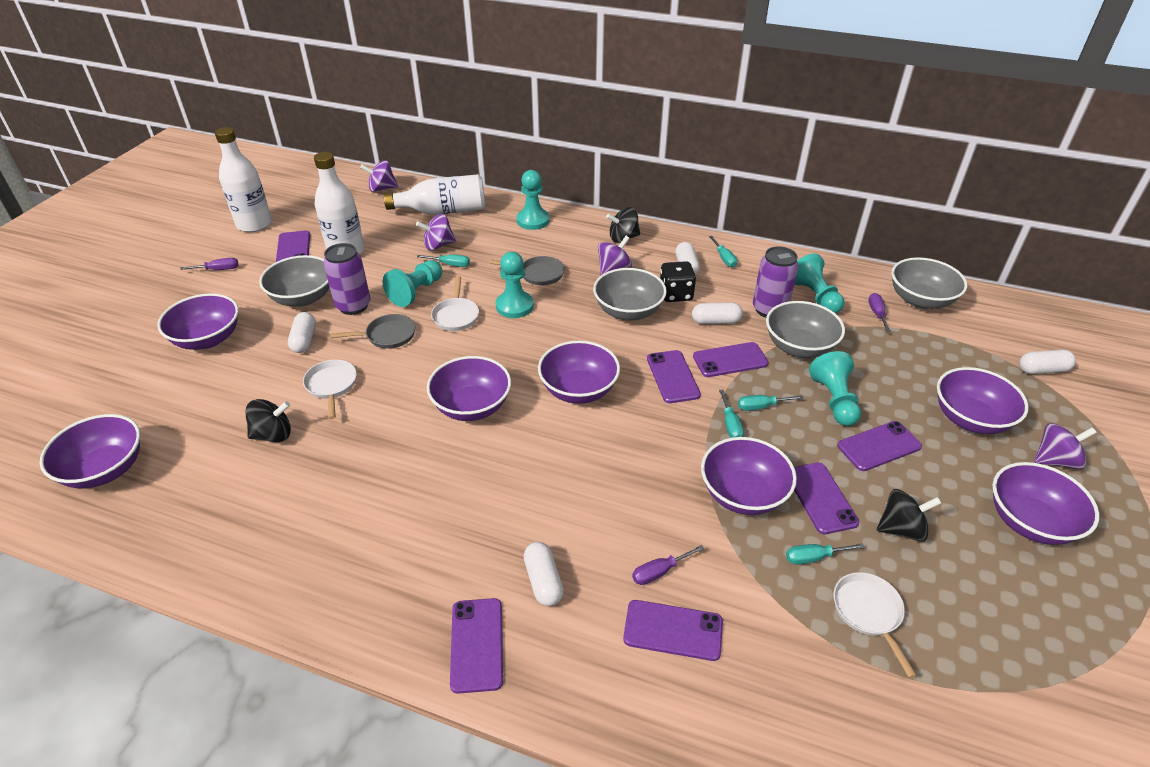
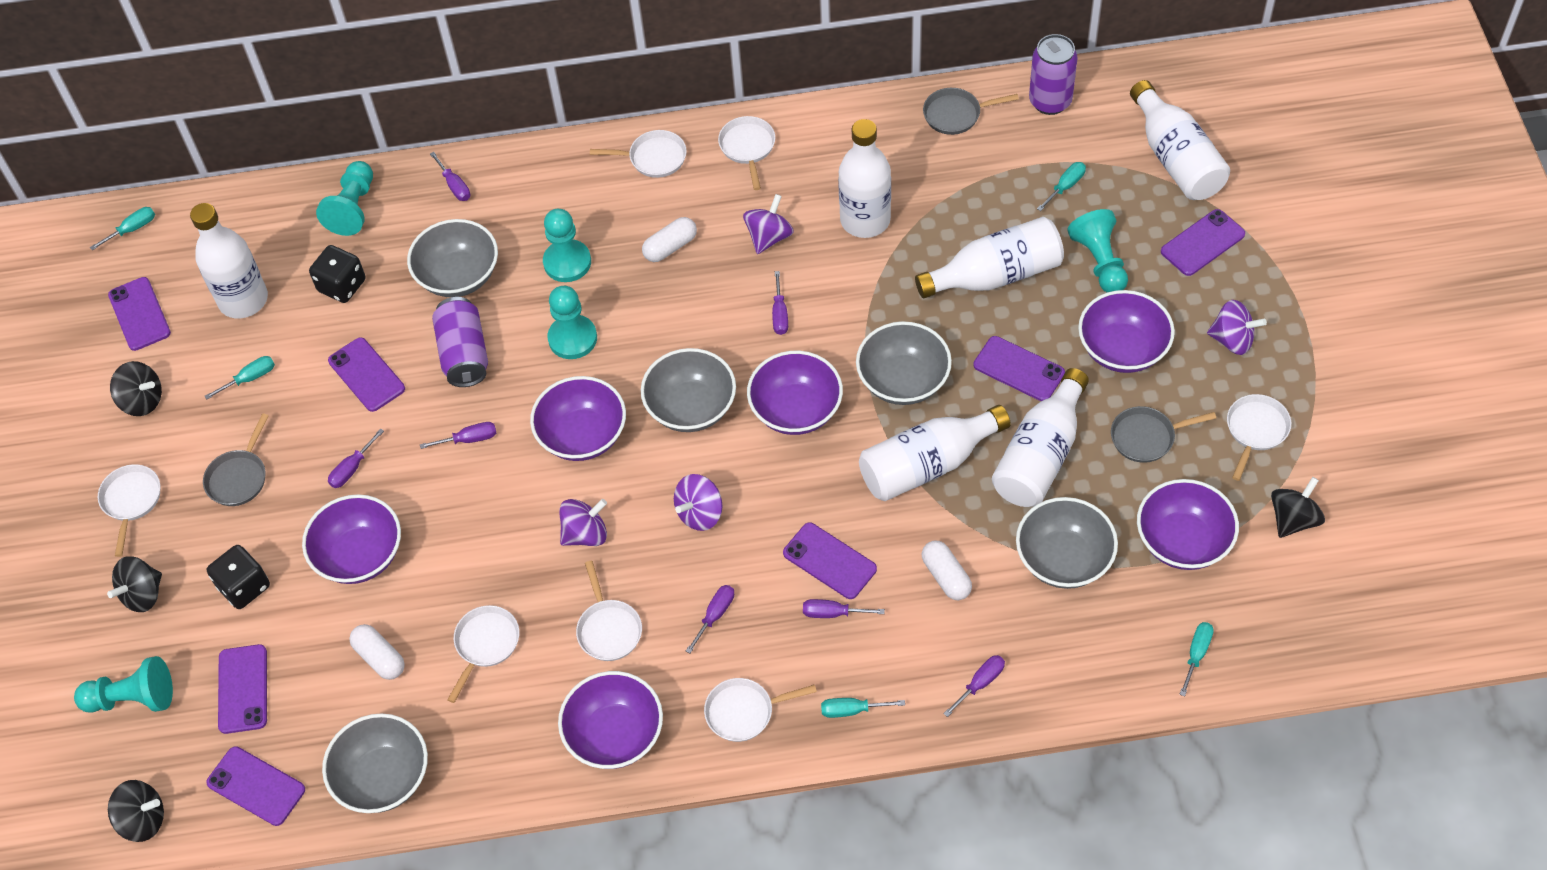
black dice: [660,261,696,302] = 1 -> [207,545,270,609] [309,245,365,303] = 2
black spinning top: [245,399,291,442] [606,207,640,243] [877,489,941,542] = 3 -> [107,556,162,612] [108,780,164,842] [110,361,162,416] [1271,477,1325,538] = 4
grey bowl: [259,255,330,307] [593,268,667,321] [766,301,845,358] [892,257,967,309] = 4 -> [322,713,428,813] [407,219,498,297] [641,348,736,432] [856,321,952,405] [1016,497,1118,589] = 5
grey pan: [330,314,415,349] [490,256,565,285] = 2 -> [203,413,269,506] [923,88,1019,135] [1111,406,1216,463] = 3
purple bowl: [40,414,140,489] [157,293,239,350] [427,356,511,421] [538,341,620,404] [701,437,797,515] [937,367,1029,434] [992,462,1099,545] = 7 -> [302,494,401,584] [530,376,626,461] [558,671,663,769] [747,351,843,435] [1078,290,1175,373] [1137,479,1239,570] = 6
purple screwdriver: [180,258,238,270] [632,545,705,585] [868,293,891,333] = 3 -> [328,428,384,488] [420,422,496,449] [430,152,470,201] [686,585,734,653] [772,271,788,335] [803,599,885,618] [943,655,1005,717] = 7
white bottle: [215,127,272,232] [314,152,364,254] [384,174,485,215] = 3 -> [190,203,268,319] [838,119,891,238] [859,405,1011,501] [915,217,1064,298] [992,368,1089,507] [1130,80,1230,200] = 6
white capsule: [288,312,316,353] [524,542,564,606] [675,242,700,275] [692,302,743,324] [1019,350,1076,374] = 5 -> [349,624,405,680] [642,217,697,262] [922,540,972,600] = 3
white pan: [303,360,357,419] [431,276,479,331] [833,572,917,678] = 3 -> [98,464,160,557] [447,605,519,703] [576,561,642,661] [590,130,687,178] [704,678,817,742] [718,116,775,190] [1227,394,1291,481] = 7

